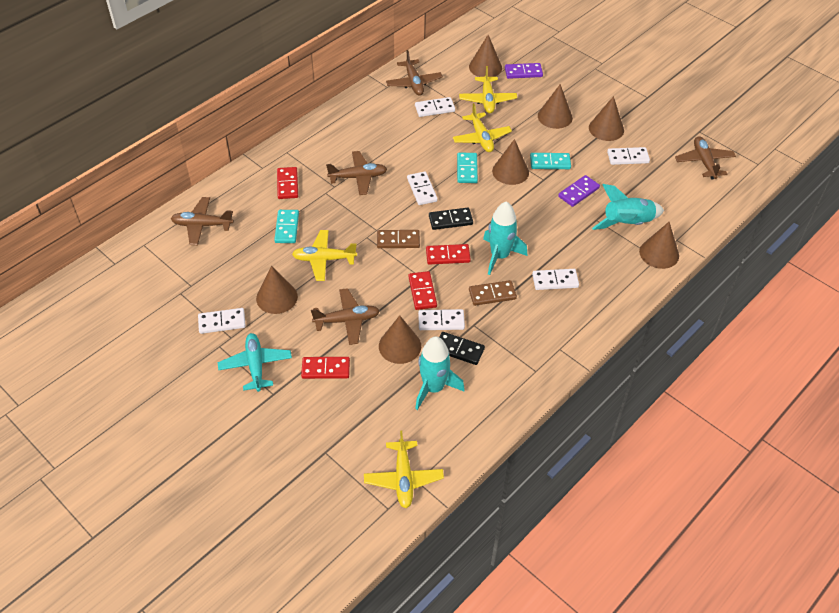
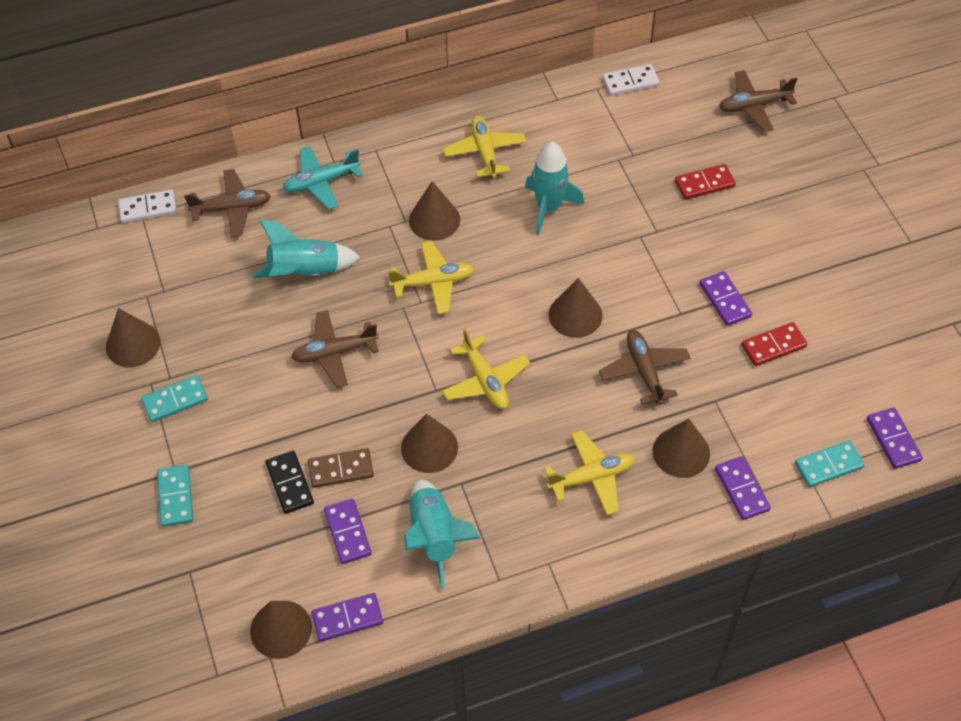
black domino: [429,208,473,230] [439,332,485,365] = 2 -> [265,451,314,514] = 1
brown cone: [256,266,298,314] [379,315,421,364] [469,35,502,77] [492,139,529,185] [538,84,573,129] [589,96,624,141] [639,222,679,269] = 7 -> [106,308,160,368] [250,601,312,659] [401,414,458,473] [409,181,460,241] [549,278,603,338] [653,418,710,478] = 6
brown domino: [377,230,420,248] [469,280,517,306] = 2 -> [308,448,374,488] = 1
brown plane: [171,197,234,245] [311,288,380,345] [326,151,387,195] [386,50,443,96] [675,136,736,179] = 5 -> [184,169,271,237] [291,310,379,387] [599,330,691,405] [719,70,797,132] = 4
purple domino: [505,63,543,79] [558,175,600,207] = 2 -> [311,593,383,642] [324,499,372,564] [699,271,752,326] [715,456,771,520] [867,408,923,469] = 5
red domino: [277,167,298,199] [301,357,350,379] [408,271,437,310] [426,244,471,265] = 4 -> [675,164,736,200] [742,322,807,366] = 2
white domino: [198,308,246,334] [407,172,438,205] [415,97,455,117] [418,309,465,330] [532,269,579,290] [607,147,650,165] = 6 -> [118,190,177,223] [602,64,660,96] = 2

